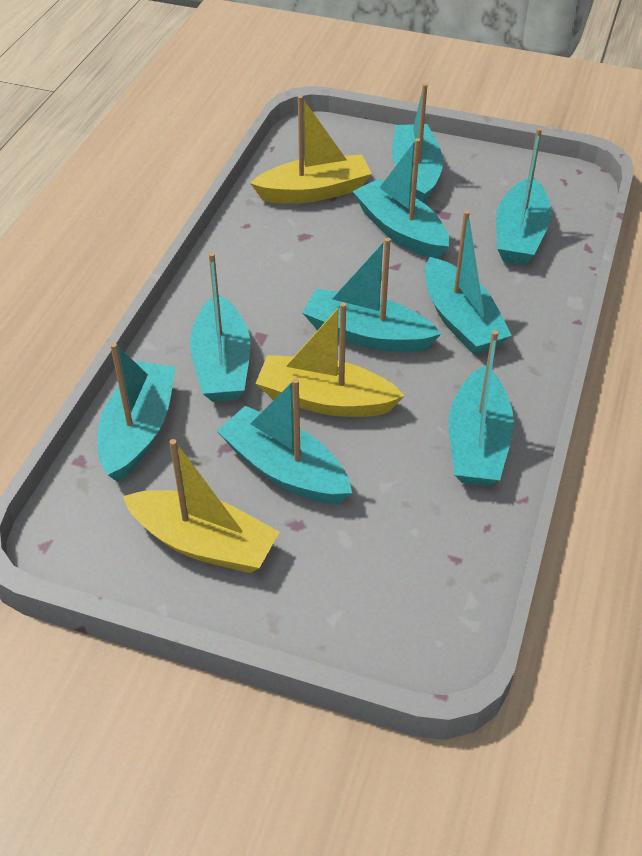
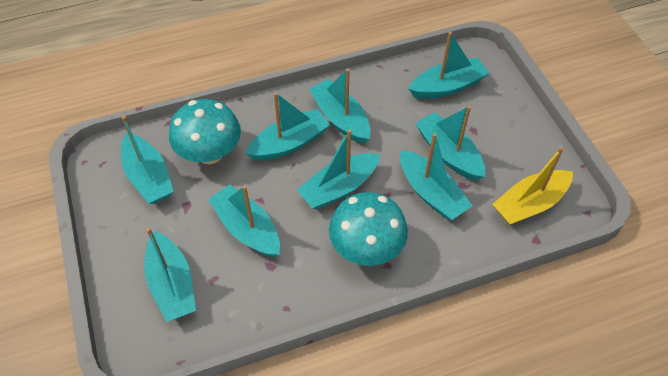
turquoise mushroom: none = 0 -> [169,99,241,164] [329,192,408,266] = 2
yellow boat: [123,439,280,573] [250,95,372,203] [255,302,405,417] = 3 -> [492,147,573,225] = 1

